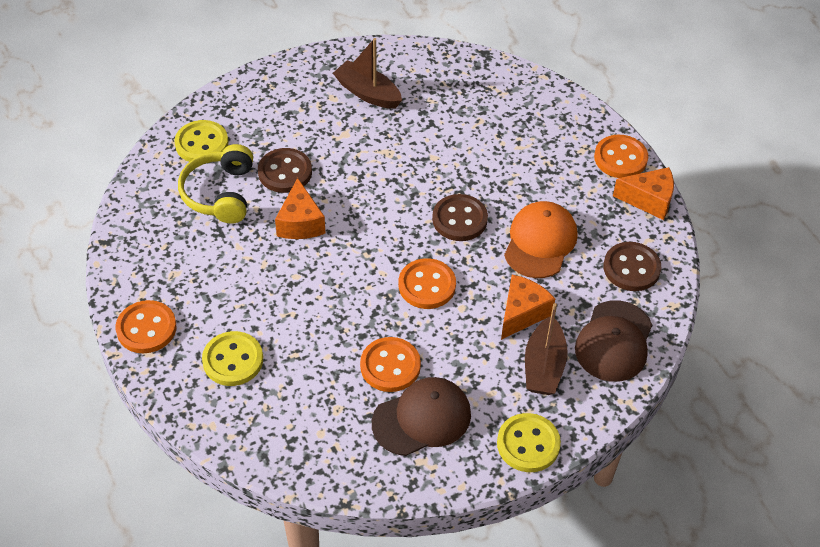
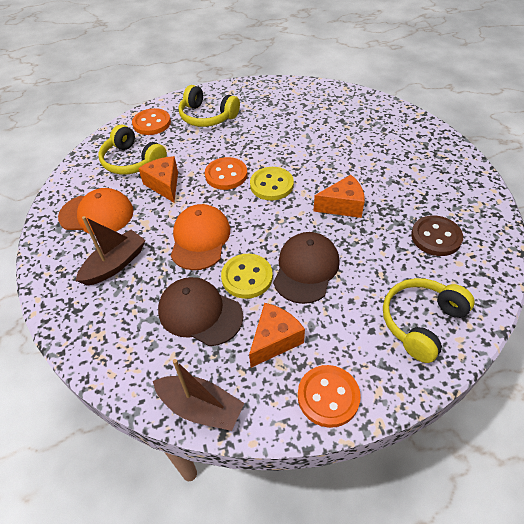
brown button: [258,148,312,193] [432,194,488,241] [603,242,661,291] = 3 -> [411,215,463,256] = 1
orange button: [116,300,176,353] [360,337,421,392] [399,258,456,309] [594,135,648,178] = 4 -> [132,108,171,135] [205,157,247,190] [298,365,361,428] = 3
orange cap: [504,201,578,278] = 1 -> [58,188,134,235] [171,204,230,270] = 2
yellow button: [174,120,228,162] [202,331,263,386] [497,413,561,472] = 3 -> [221,254,273,299] [250,167,294,201] = 2
yellow headphones: [178,144,253,224] = 1 -> [99,125,167,174] [179,85,240,127] [383,278,475,363] = 3

